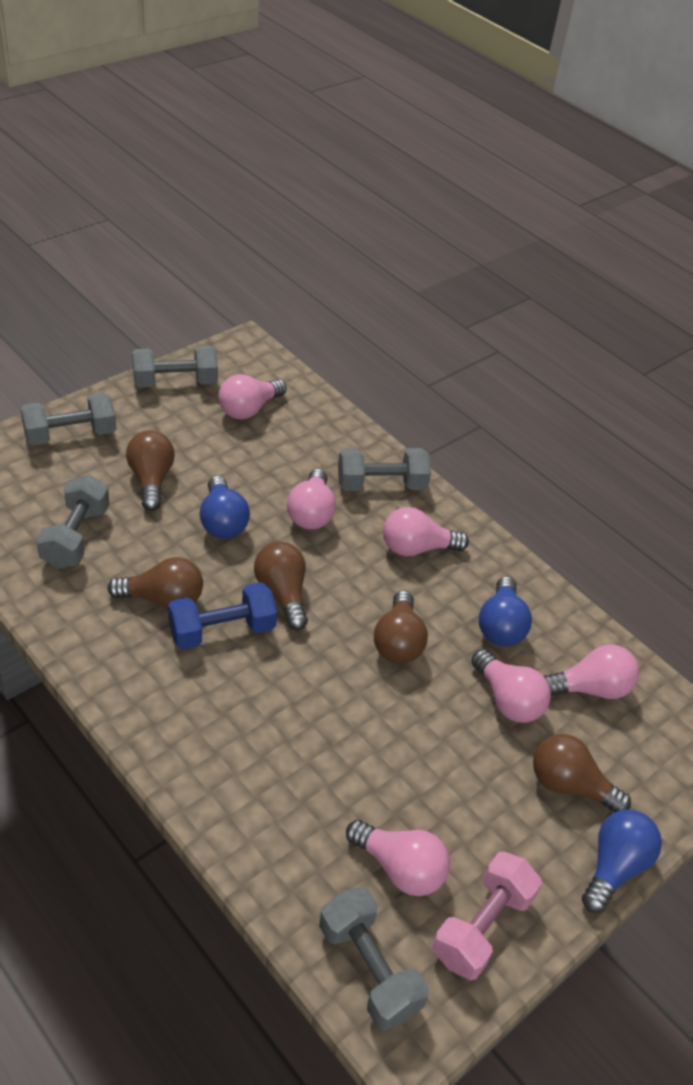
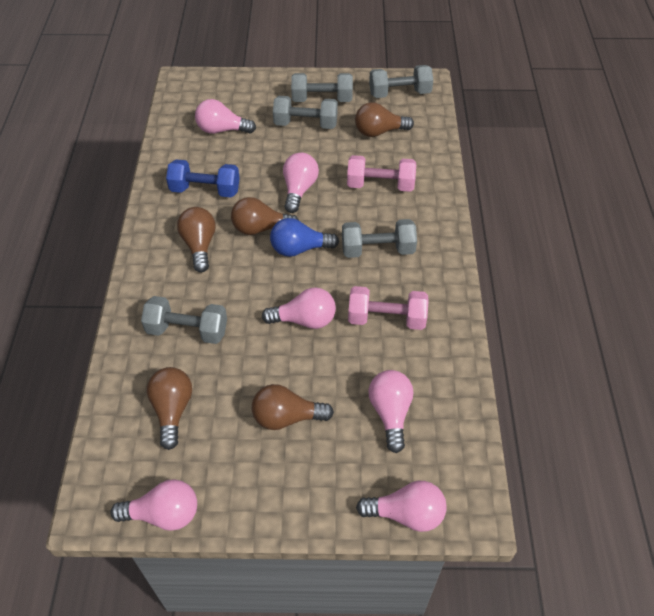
blue light bulb: [200,476,250,539] [479,576,532,646] [582,810,662,913] = 3 -> [270,218,339,257] = 1
pink dumbbell: [432,852,542,980] = 1 -> [347,155,416,192] [348,286,429,330] = 2

